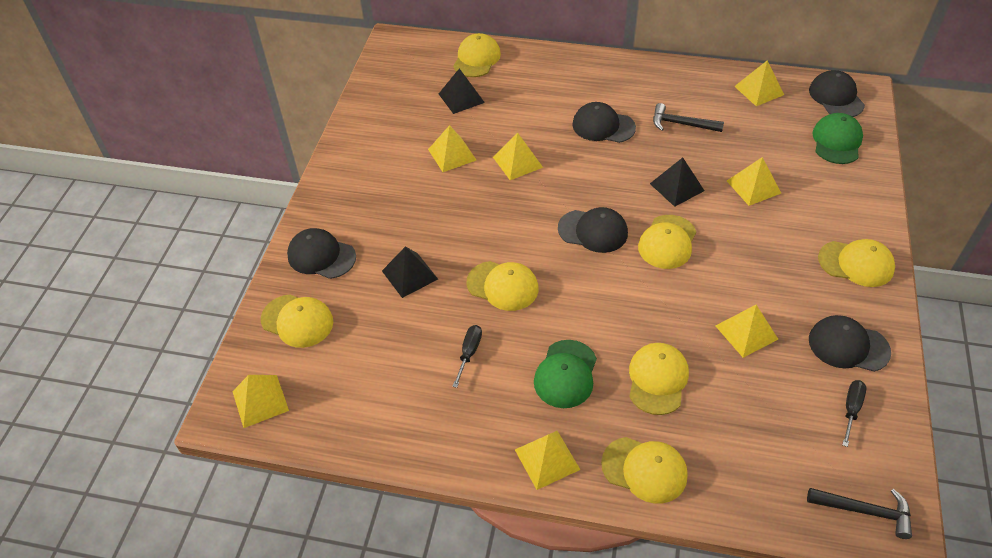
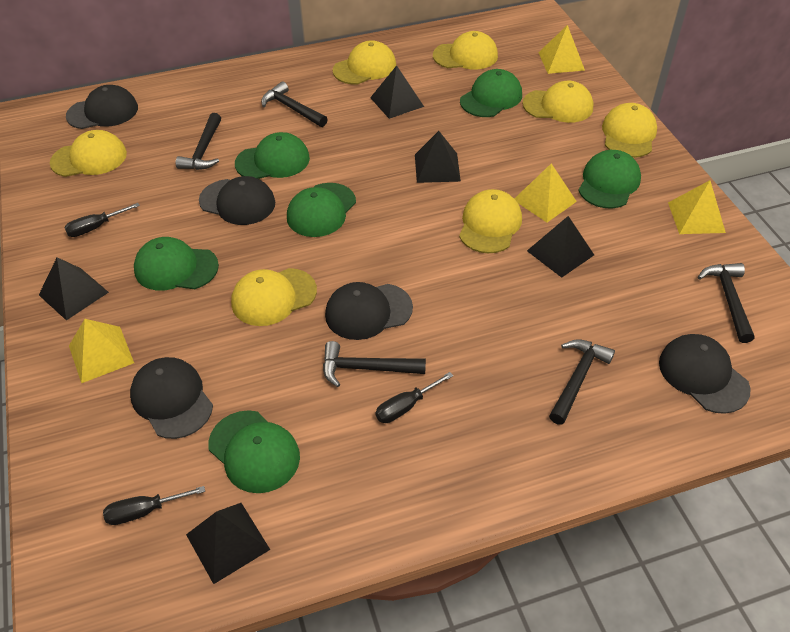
black hammer: [653,103,724,132] [807,488,912,539] = 2 -> [176,113,221,170] [261,81,328,127] [323,341,426,387] [549,339,615,425] [698,263,754,343] = 5
black pyramid: [382,247,438,298] [439,68,485,114] [650,158,705,207] = 3 -> [39,257,109,321] [186,503,270,584] [370,65,424,119] [415,131,461,183] [527,216,594,278] = 5
black screwdriver: [452,325,482,388] [842,380,867,447] = 2 -> [64,203,140,237] [103,486,205,525] [376,372,453,423] = 3
green cap: [534,340,597,408] [813,113,863,164] = 2 -> [134,237,219,290] [208,410,300,493] [235,132,310,179] [287,183,356,237] [460,69,522,117] [578,150,641,208] = 6
yellow pyramid: [232,375,289,428] [428,125,476,172] [493,133,543,180] [515,431,580,490] [716,305,778,358] [727,157,781,206] [734,61,784,106] = 7 -> [69,319,134,383] [514,164,577,222] [538,25,585,74] [668,180,726,234] = 4

